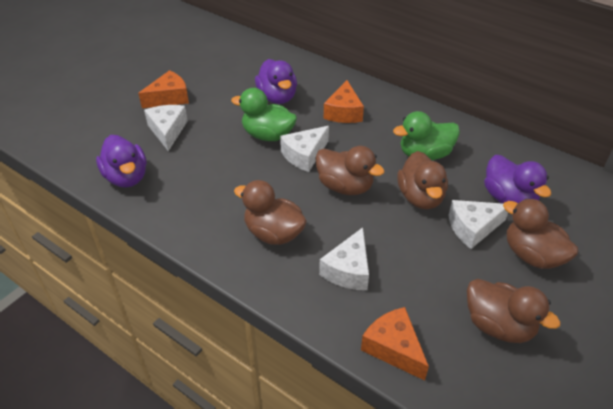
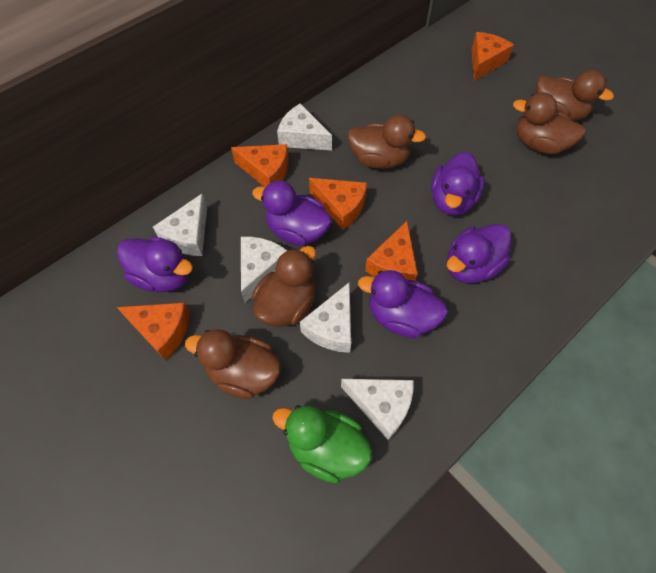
green duck: [231,88,297,141] [393,111,460,160] = 2 -> [272,405,372,483] = 1
orange cheese: [138,70,189,108] [324,80,364,123] [361,307,429,381] = 3 -> [117,303,190,360] [231,144,289,187] [309,178,367,230] [365,221,418,281] [471,32,514,81] = 5
purple duck: [96,135,147,188] [255,59,297,104] [484,155,551,204] = 3 -> [117,237,193,292] [252,180,332,246] [358,270,448,338] [431,152,485,216] [447,224,511,283] = 5
white cheese: [144,105,188,151] [280,126,329,172] [319,227,369,290] [448,200,508,249] = 4 -> [153,194,207,256] [241,237,287,303] [277,103,332,150] [300,282,351,353] [341,379,414,440] = 5

